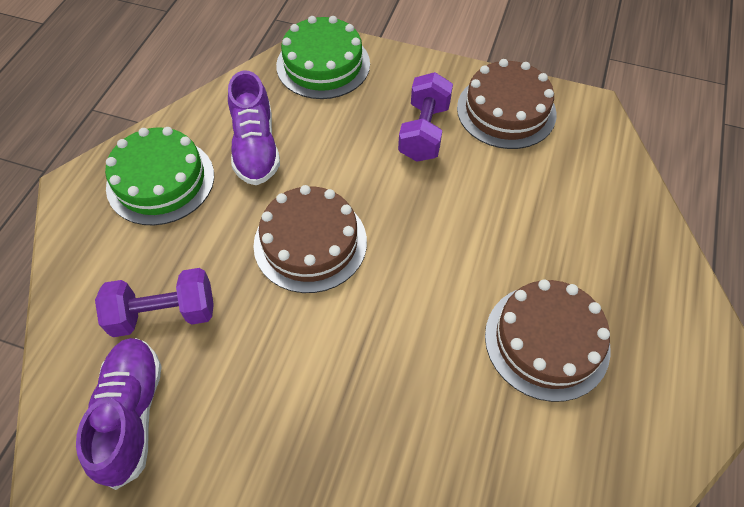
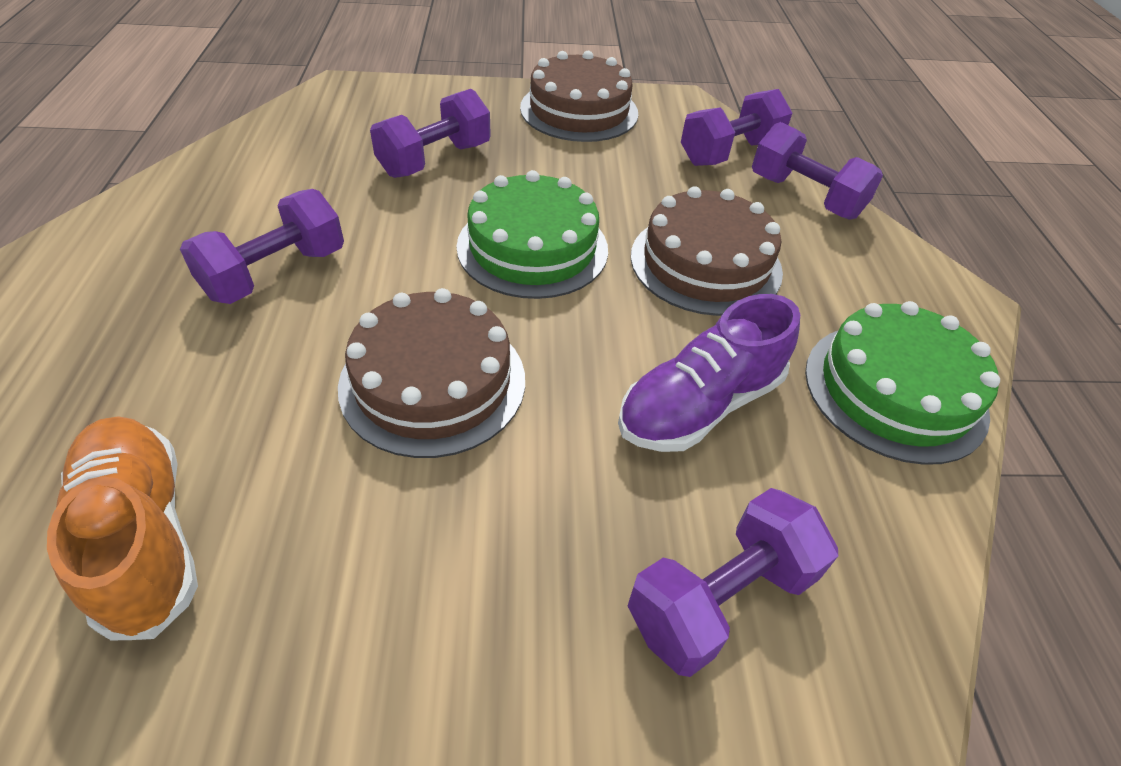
orange shoe: none = 0 -> [47,416,198,641] = 1
purple dumbbell: [95,268,214,337] [398,72,453,162] = 2 -> [180,189,344,304] [370,89,491,178] [628,488,838,677] [681,89,792,166] [752,122,883,220] = 5
purple shoe: [76,338,162,490] [228,71,280,185] = 2 -> [618,294,800,452] = 1

